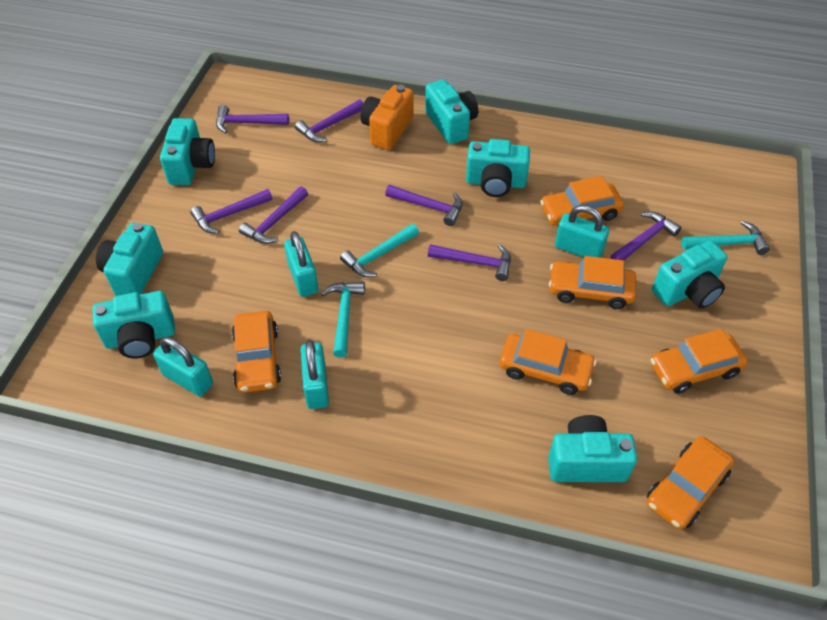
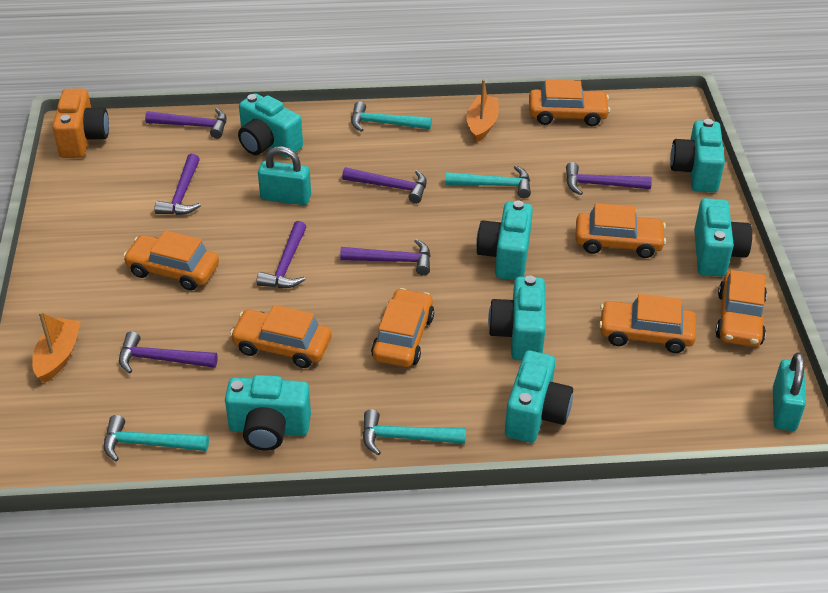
orange boat: none = 0 -> [32,312,81,383] [466,79,499,143] = 2
orange car: [232,311,281,393] [500,329,597,395] [540,176,624,226] [549,256,636,309] [647,436,734,529] [650,329,747,394] = 6 -> [123,230,219,291] [230,305,332,368] [371,288,434,367] [529,79,610,126] [575,203,666,258] [599,294,696,353] [715,270,767,347] = 7
turquoise hammer: [321,282,365,358] [340,224,419,277] [681,221,770,255] = 3 -> [104,415,209,461] [351,101,432,132] [363,409,466,456] [446,165,531,198] = 4
turquoise padlock: [153,337,213,396] [284,231,318,297] [300,340,329,409] [555,205,609,258] = 4 -> [258,146,311,205] [773,352,806,431] = 2

